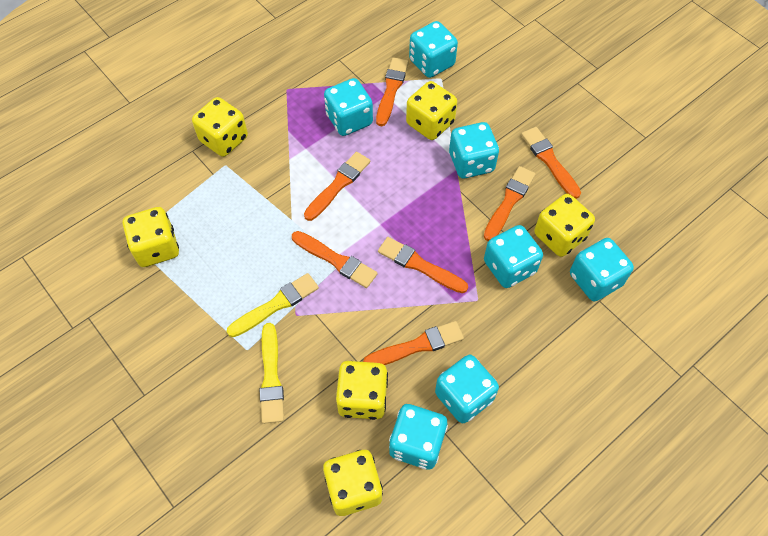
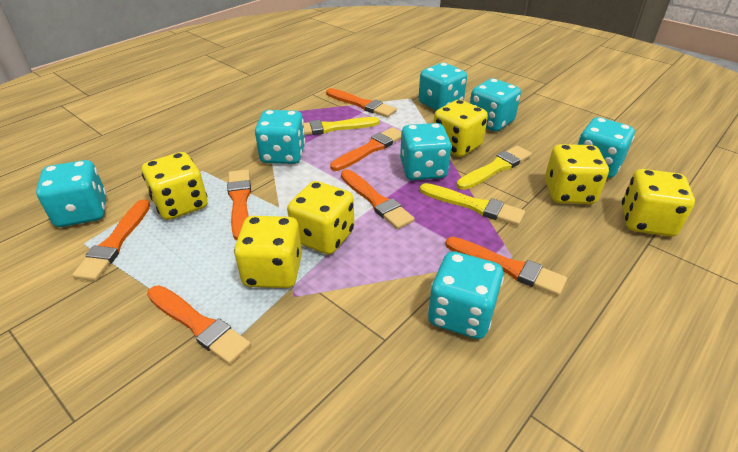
yellow brush: [227,273,319,337] [260,323,284,424] = 2 -> [303,117,379,135] [420,183,525,226] [456,146,532,190] = 3

